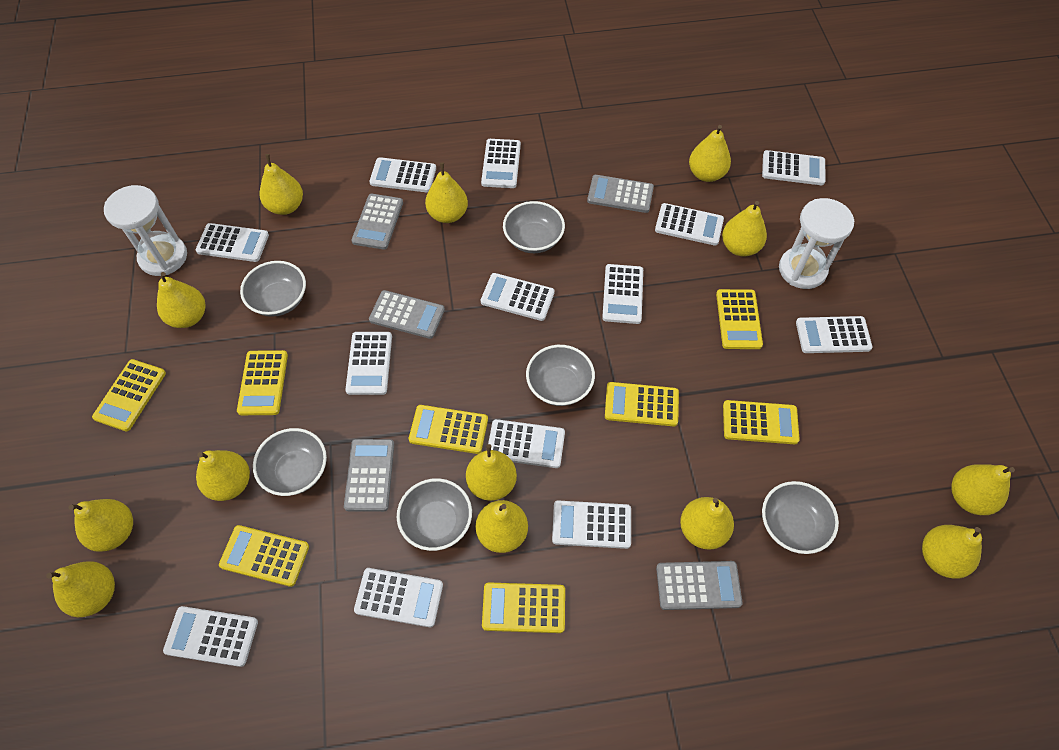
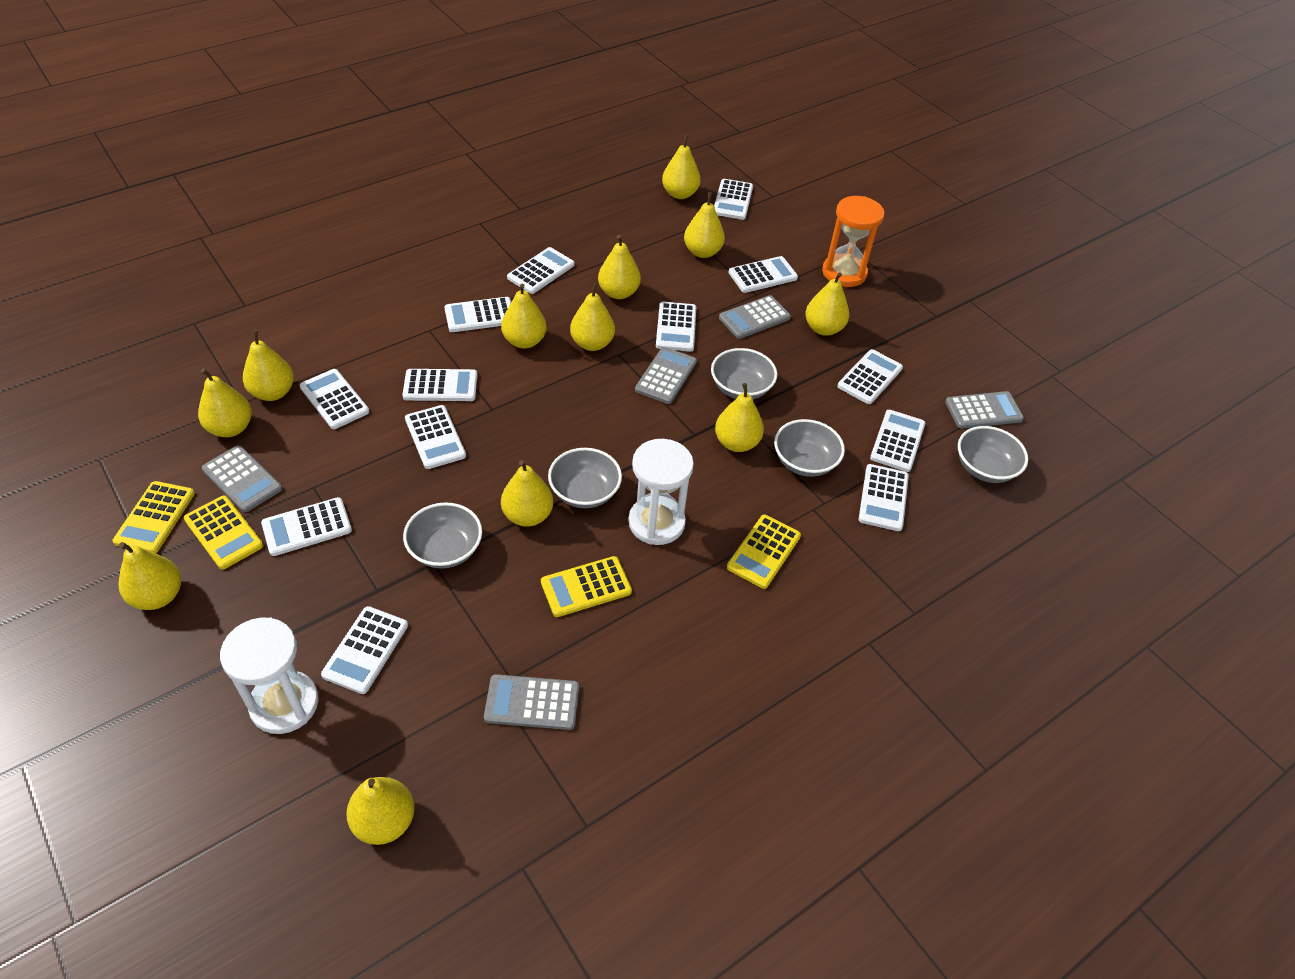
grey bowl: [240,261,306,317] [253,428,327,496] [397,478,472,551] [503,201,565,253] [526,345,595,406] [762,481,839,554] = 6 -> [403,502,482,569] [548,448,622,508] [711,348,777,399] [774,419,845,477] [958,426,1028,483] = 5
orange hourglass: none = 0 -> [822,196,884,287] = 1
yellow calculator: [92,359,166,431] [219,525,309,587] [237,350,288,415] [409,405,488,454] [482,582,565,633] [605,382,679,426] [716,289,763,349] [723,400,800,444] = 8 -> [113,481,195,553] [184,495,263,570] [541,556,632,617] [727,515,801,589] = 4
yellow pear: [46,561,115,617] [69,499,133,552] [157,272,205,328] [196,450,250,501] [259,154,303,215] [425,162,468,223] [466,444,517,501] [476,500,528,553] [680,497,734,550] [689,125,731,182] [722,201,767,257] [922,525,982,579] [951,464,1015,515] = 13 -> [119,542,181,610] [198,368,252,437] [243,330,294,401] [346,777,414,845] [501,284,547,348] [501,460,553,527] [570,283,615,351] [598,235,641,299] [662,135,701,199] [684,192,725,258] [715,383,764,452] [805,272,849,336] = 12

